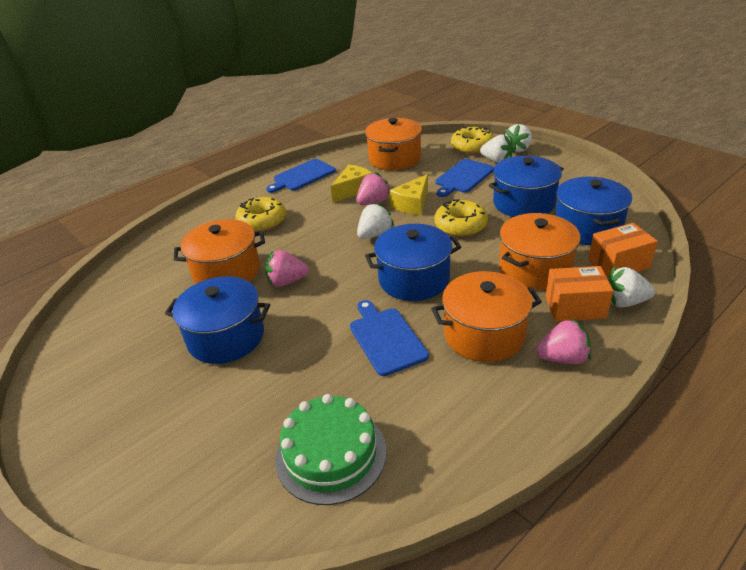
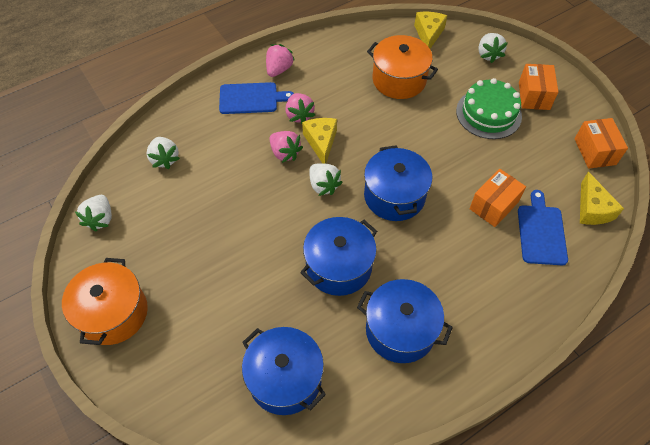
blue cutting board: [266,159,336,193] [350,300,429,376] [435,159,494,197] = 3 -> [219,82,294,114] [518,190,568,265] = 2
orange box: [546,266,613,321] [588,223,658,278] = 2 -> [469,169,526,227] [519,64,558,110] [575,118,628,169] = 3
orange pot: [174,219,265,284] [365,118,422,170] [431,271,542,362] [499,213,580,290] = 4 -> [62,258,148,345] [367,35,438,99] = 2
yellow cheese: [331,164,373,202] [389,174,428,215] = 2 -> [302,118,337,164] [414,12,447,49] [580,172,624,225] = 3
yellow donut: [235,197,286,232] [434,199,488,237] [451,126,494,154] = 3 -> none = 0

